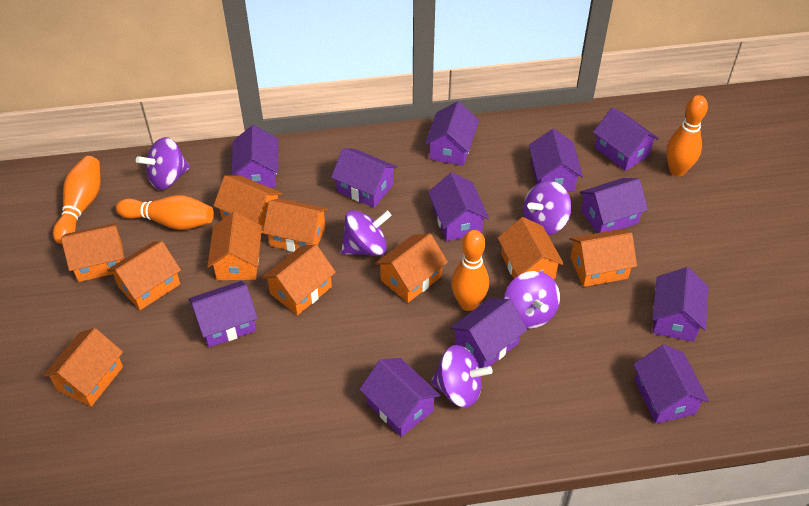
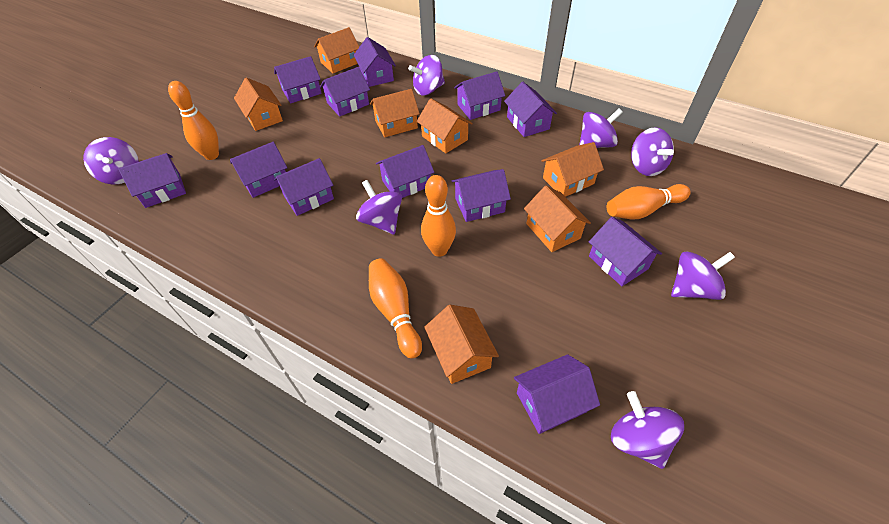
orange house: [43,328,123,407] [61,223,124,282] [107,241,181,310] [207,211,262,280] [214,175,283,234] [262,244,336,315] [263,198,328,252] [375,233,448,303] [498,217,564,280] [569,229,637,287] = 10 -> [234,78,283,131] [314,27,359,73] [370,89,420,137] [417,98,473,153] [424,305,499,384] [524,186,591,252] [541,142,604,197] = 7
purple spinning top: [136,137,190,190] [341,210,392,256] [431,345,493,408] [504,271,560,329] [523,181,572,235] = 5 -> [83,137,139,184] [356,180,402,235] [408,55,445,96] [579,108,623,148] [611,391,684,469] [631,127,674,176] [671,251,735,300] = 7

